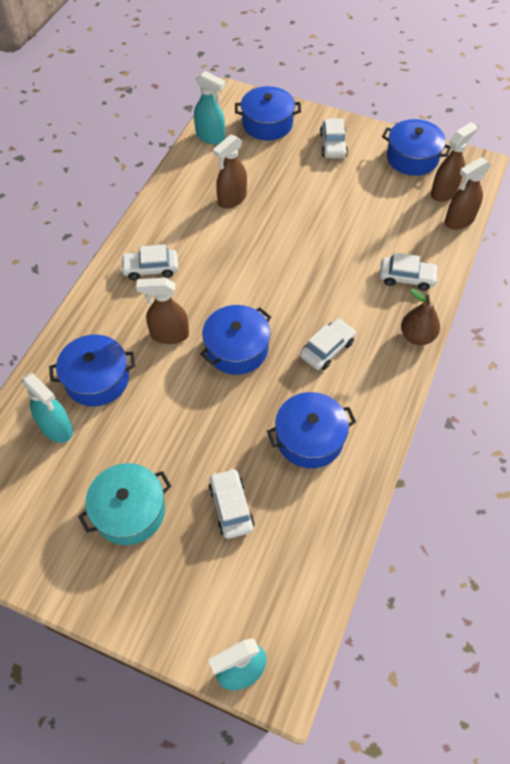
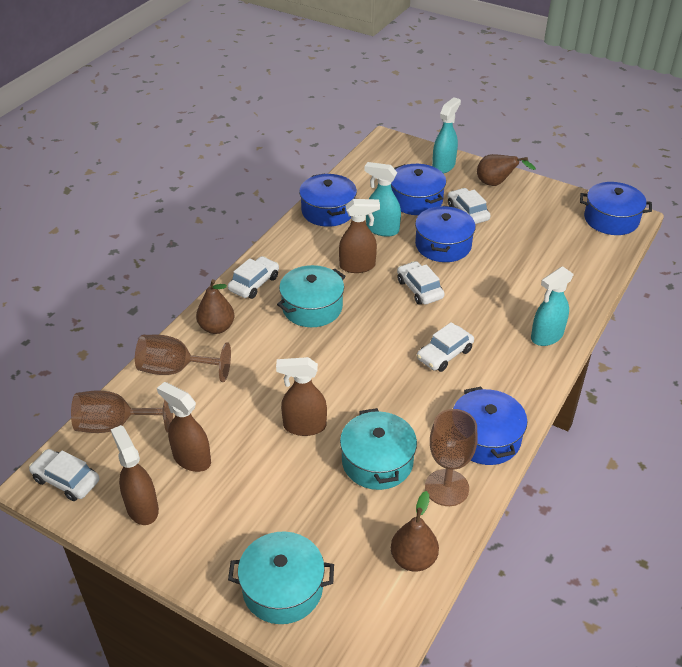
brown goblet: none = 0 -> [71,390,173,433] [135,335,231,382] [425,409,478,506] = 3
brown pear: [401,288,440,345] = 1 -> [196,279,234,334] [391,491,439,572] [477,154,536,186] = 3
turquoise pot: [78,463,172,545] = 1 -> [228,531,334,624] [277,265,346,327] [340,408,417,490] = 3

